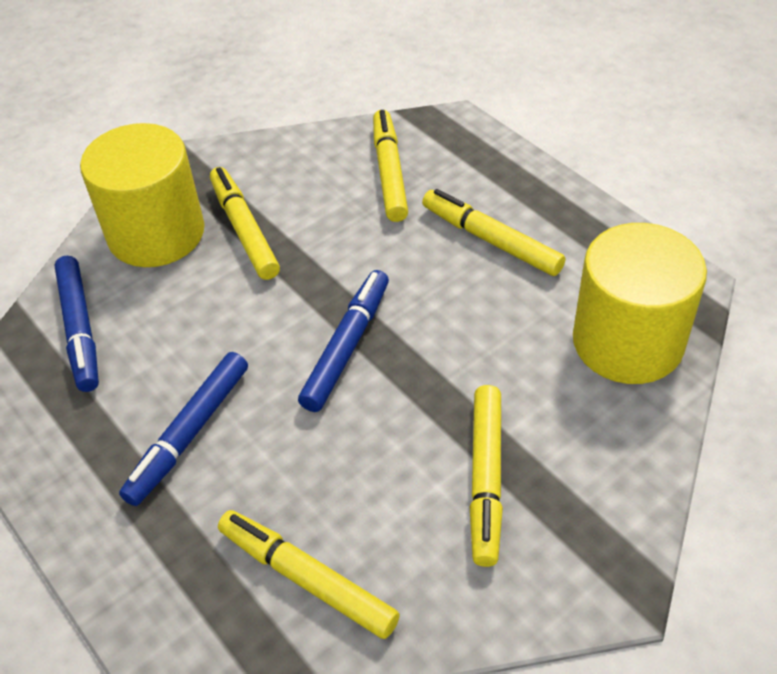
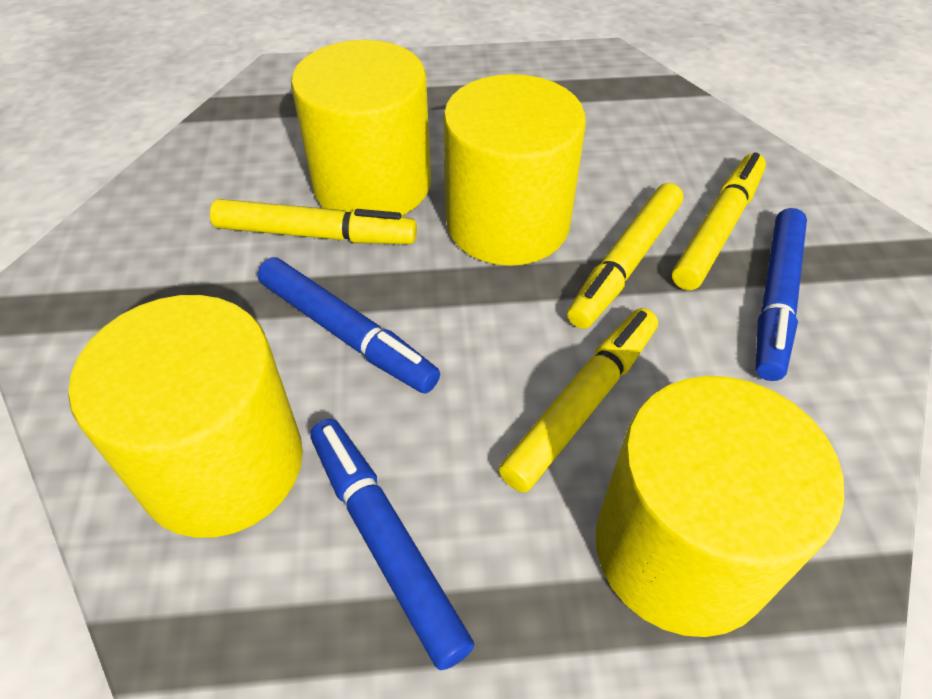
yellow cylinder: [80,123,204,267] [573,223,707,384] = 2 -> [69,295,303,538] [291,40,431,216] [443,74,586,266] [596,376,844,637] = 4
yellow marker: [210,167,280,280] [218,510,400,639] [373,110,408,222] [422,189,566,276] [470,385,503,567] = 5 -> [210,199,417,244] [499,308,658,492] [567,183,683,329] [672,152,766,290] = 4

